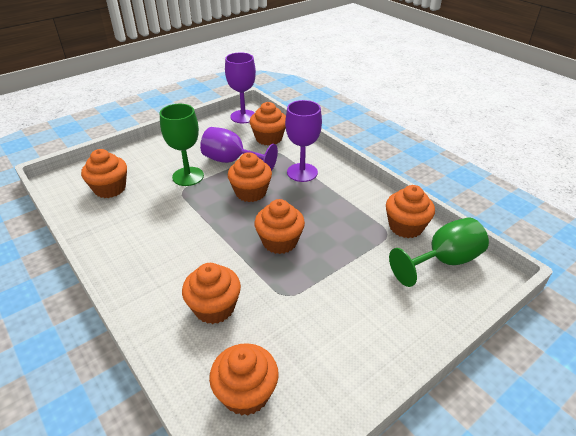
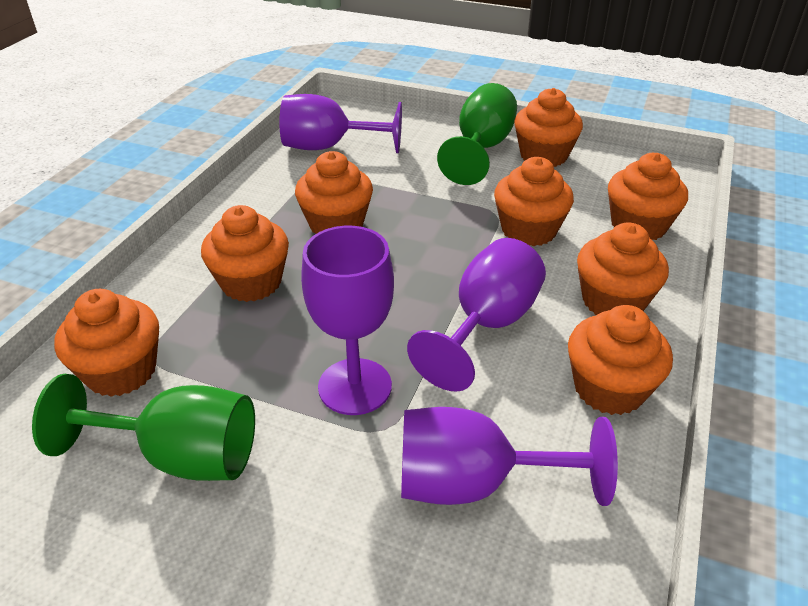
orange cupcake: [81,149,127,198] [182,263,241,324] [209,343,279,416] [228,152,272,202] [250,102,286,146] [254,199,305,254] [386,185,435,238] = 7 -> [54,289,159,397] [201,205,289,302] [295,151,373,234] [494,157,574,246] [514,88,583,167] [568,305,673,415] [577,222,669,315] [608,153,688,240] = 8
purple goblet: [200,127,278,171] [225,53,256,123] [285,100,322,182] = 3 -> [279,94,402,153] [301,226,394,415] [401,407,618,506] [407,238,546,392] = 4

